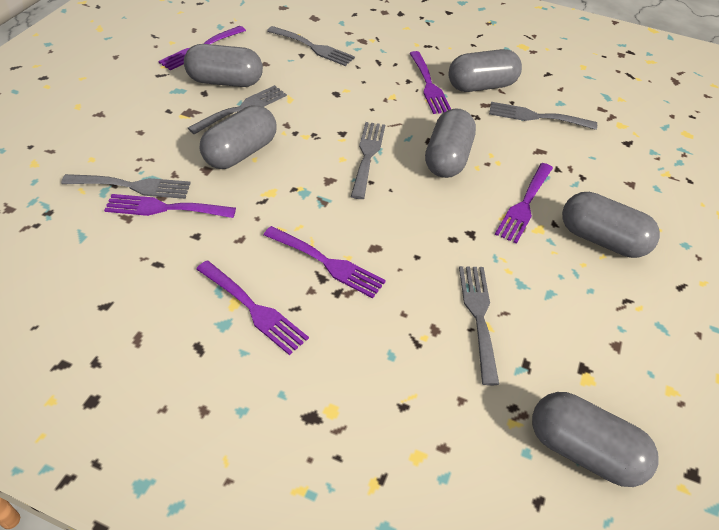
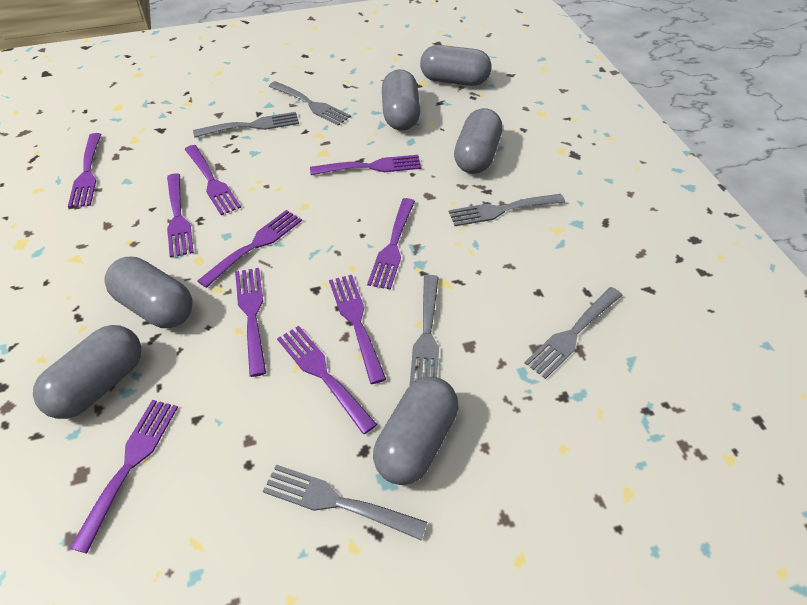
purple fork: [104,194,236,218] [158,26,246,70] [196,261,309,355] [264,226,386,298] [409,51,451,114] [495,163,553,244] = 6 -> [68,133,101,208] [70,400,178,554] [167,173,194,258] [185,145,241,215] [197,210,302,288] [235,268,266,377] [277,326,377,434] [310,155,421,175] [329,275,386,384] [367,198,415,290] = 10

